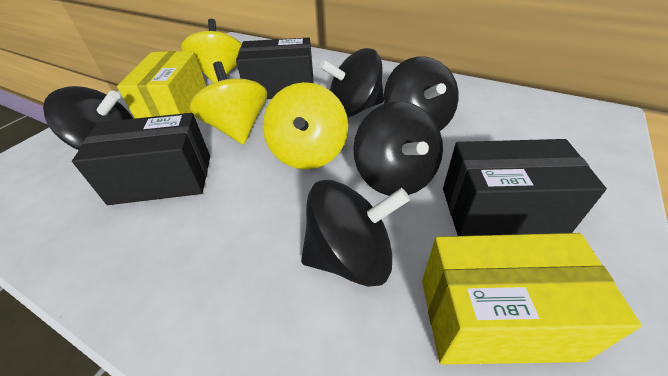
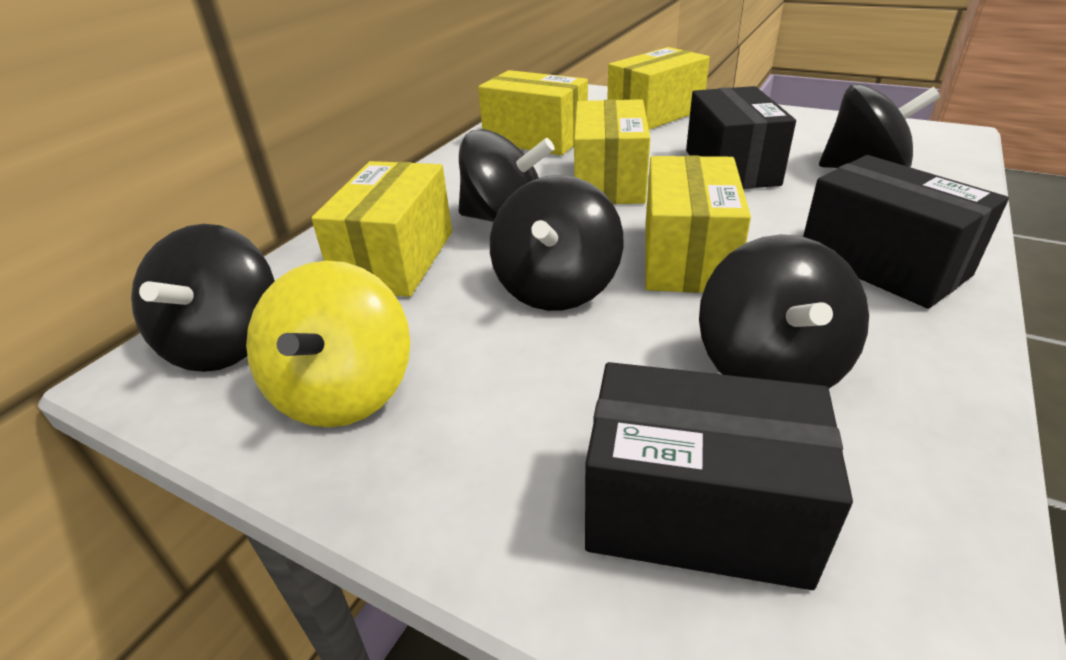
yellow box: [117,51,206,118] [422,233,642,365] = 2 -> [311,161,452,297] [478,70,588,155] [574,99,650,204] [607,47,710,130] [645,155,751,293] = 5
yellow spinning top: [181,19,242,83] [189,61,267,145] [263,82,348,169] = 3 -> [246,261,410,427] = 1

